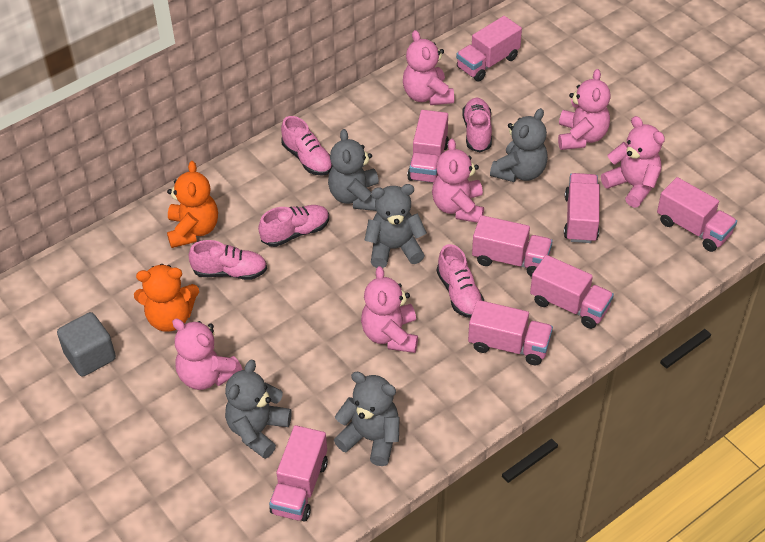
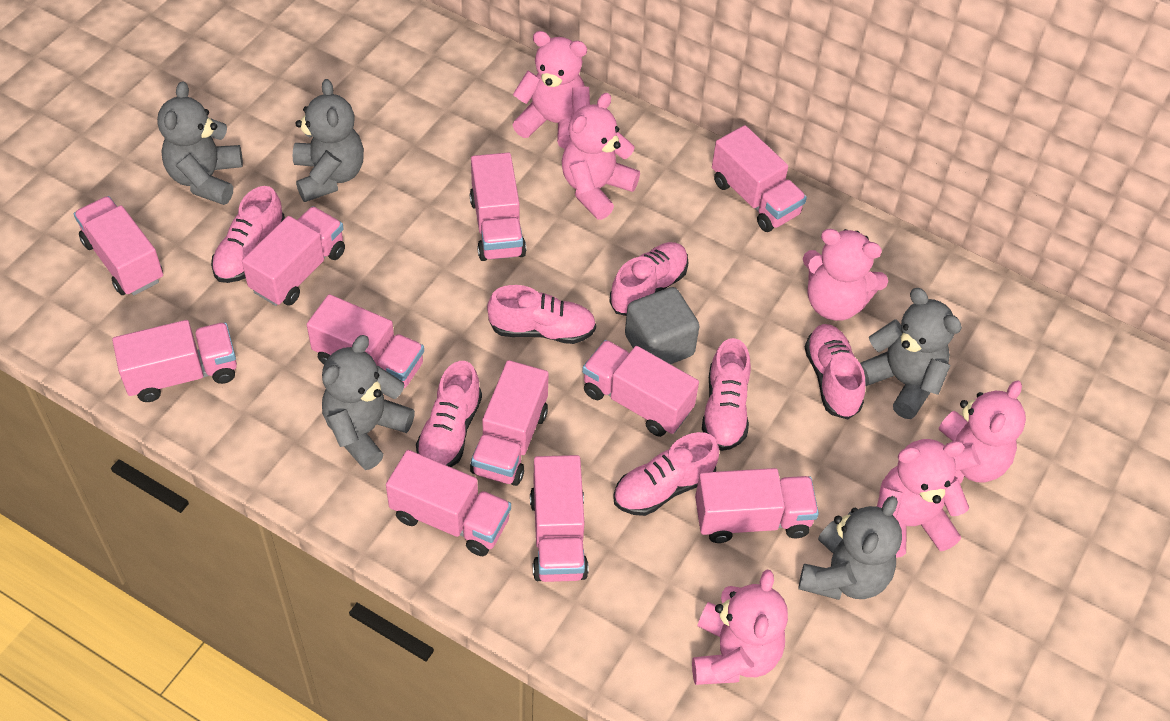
orange teddy bear: [134,264,199,332] [167,161,218,248] = 2 -> none = 0
pink shoe: [189,240,267,280] [258,205,329,247] [281,116,333,176] [437,244,484,318] [462,98,492,152] = 5 -> [211,186,285,283] [416,361,482,467] [487,285,596,344] [609,242,688,316] [613,432,719,516] [702,338,751,451] [805,324,866,419] = 7
pink truck: [269,425,328,521] [407,110,449,183] [456,16,522,82] [468,300,553,366] [472,215,553,277] [530,255,614,329] [564,173,600,243] [657,177,737,252] = 8 -> [74,196,163,296] [112,320,237,402] [242,206,345,306] [307,294,424,388] [386,450,511,556] [470,153,526,261] [470,360,549,486] [530,455,589,582] [582,340,699,437] [695,468,819,543] [712,125,807,232] = 11

